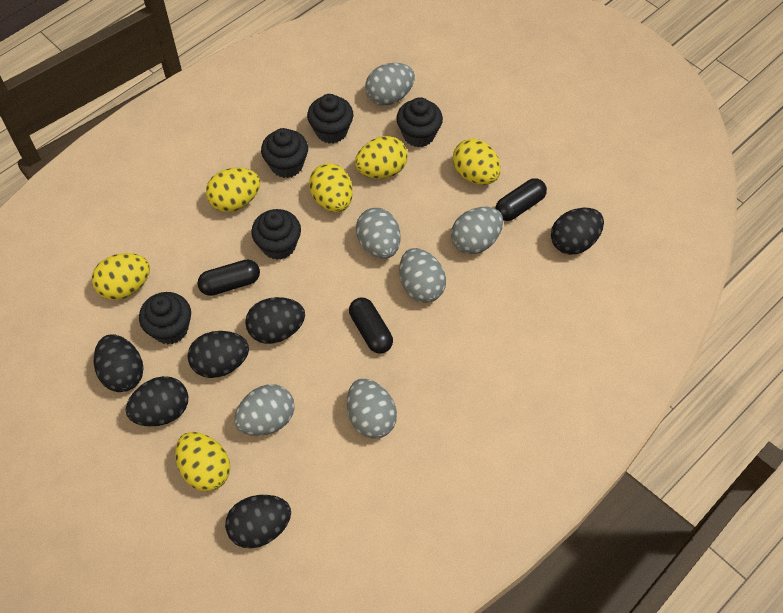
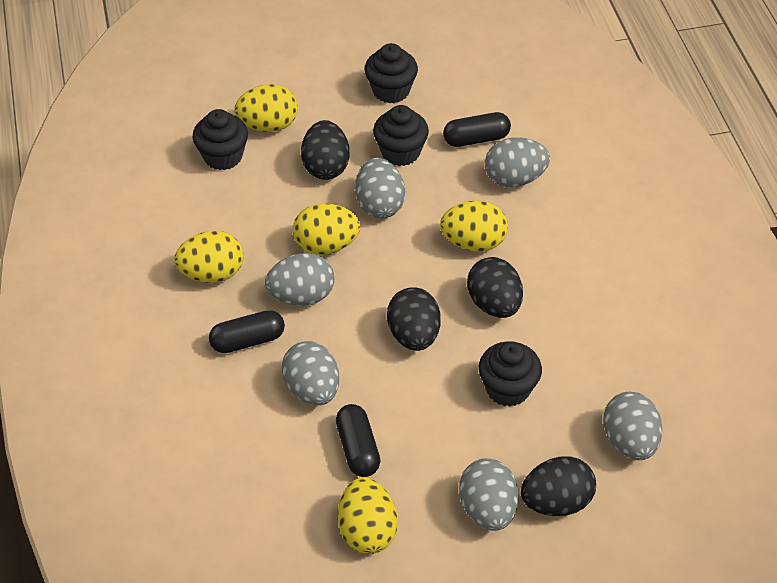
black cupcake: [139,292,191,344] [251,209,301,260] [261,128,308,178] [307,94,353,143] [396,97,443,147] = 5 -> [193,109,248,170] [365,43,418,103] [373,105,429,166] [479,341,542,407] = 4
black egg: [94,334,144,392] [126,376,188,427] [188,331,249,378] [225,495,291,548] [245,297,305,344] [551,208,604,255] = 6 -> [301,120,350,180] [387,287,441,351] [467,257,523,318] [521,456,596,516] = 4
yellow egg: [92,253,150,300] [175,432,230,491] [206,168,260,212] [309,163,353,212] [355,136,408,179] [453,139,501,185] = 6 -> [174,231,243,283] [234,84,298,132] [293,203,361,255] [338,477,397,554] [440,200,508,252] = 5

